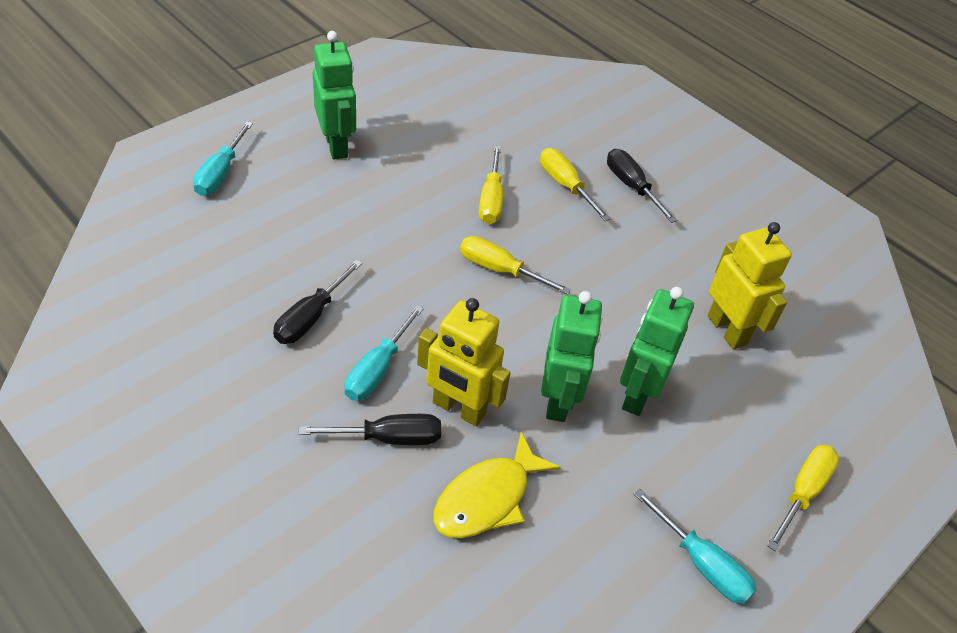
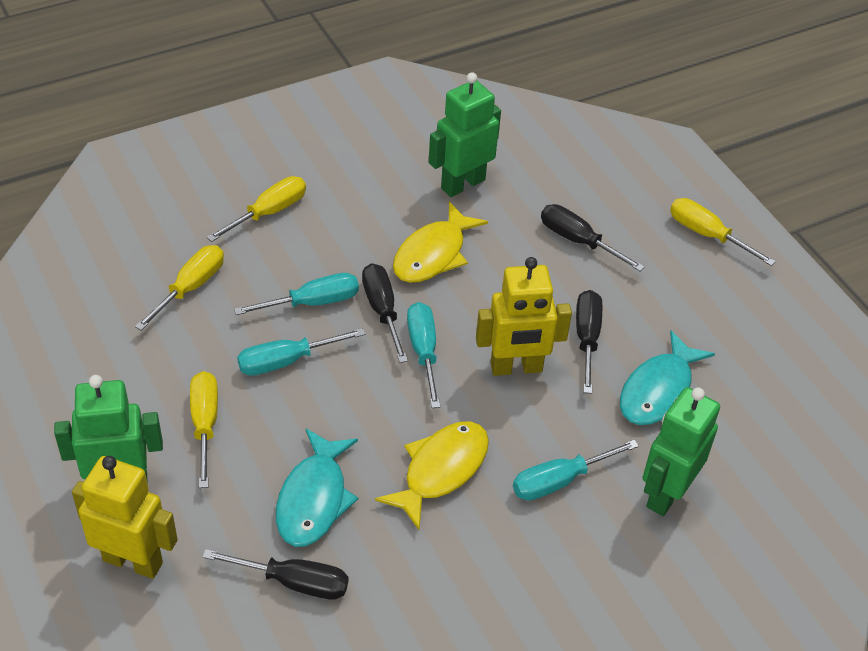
black screwdriver: [273,260,362,344] [299,414,441,445] [607,149,677,223] = 3 -> [202,549,348,600] [362,263,408,363] [541,204,645,272] [576,290,602,394] = 4
turquoise fish: none = 0 -> [276,428,358,547] [620,330,715,425] = 2
turquoise screwdriver: [193,121,253,196] [344,305,424,401] [633,488,757,604] = 3 -> [234,273,359,315] [237,328,366,376] [407,302,440,408] [513,440,639,501] = 4
yellow fish: [434,432,561,538] = 1 -> [375,421,489,530] [393,202,488,283] = 2

